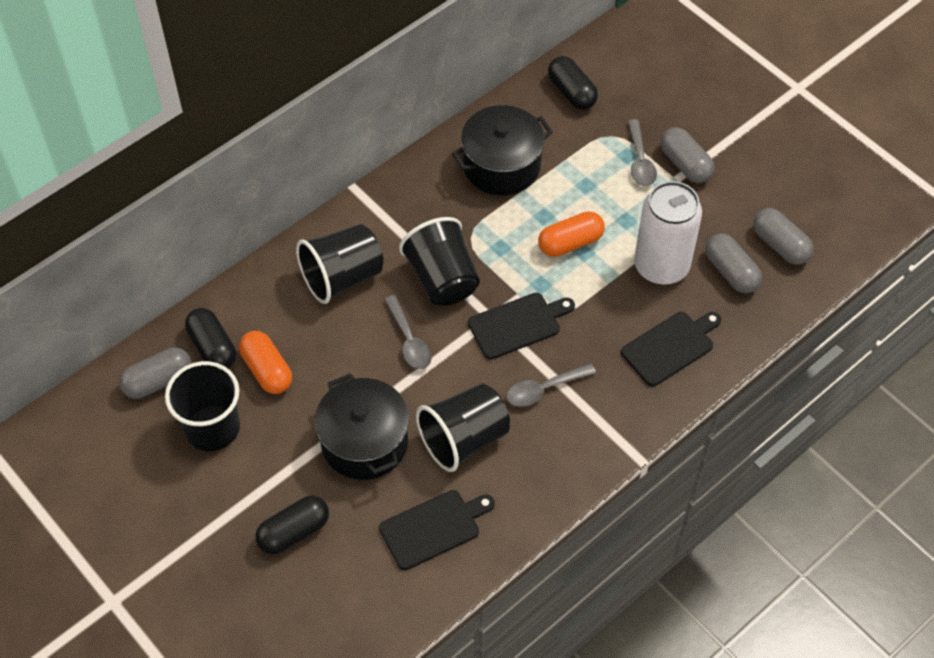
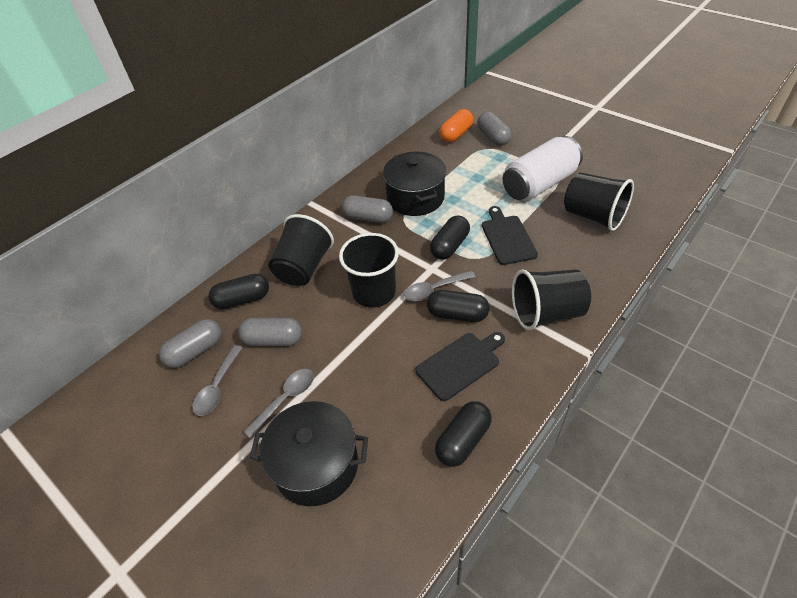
black capsule: [185,308,236,368] [256,496,329,554] [548,56,598,110] = 3 -> [208,274,269,309] [427,290,489,322] [430,215,470,260] [435,401,492,467] = 4
black cutting board: [379,490,495,570] [468,293,575,359] [621,312,721,386] = 3 -> [416,332,505,401] [482,206,538,265] = 2
orange capsule: [239,331,292,394] [538,211,605,257] = 2 -> [439,109,473,143] = 1

